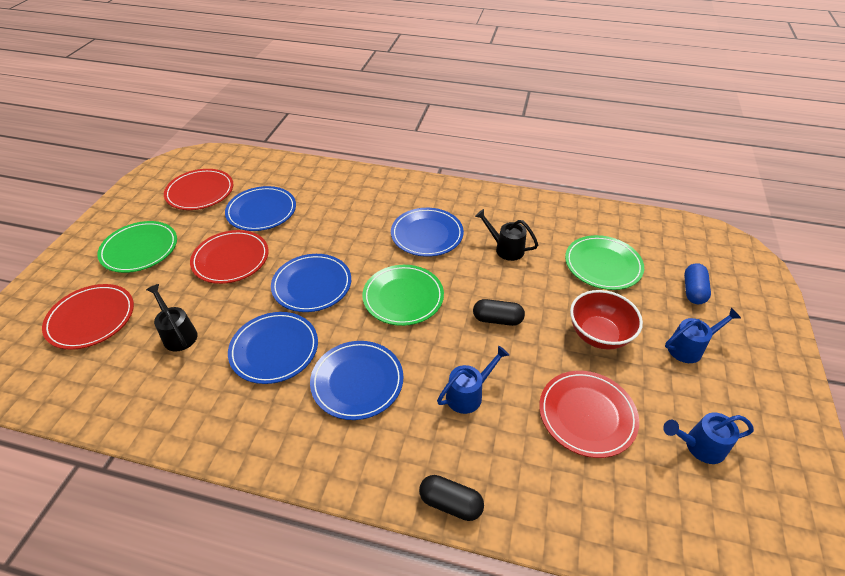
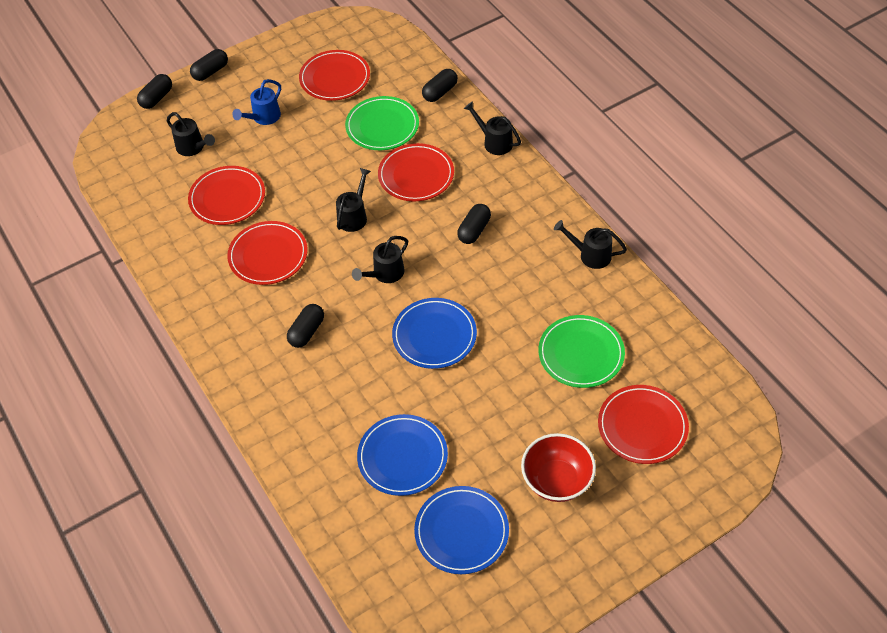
black capsule: [419,475,484,521] [473,299,525,326] = 2 -> [137,74,172,109] [190,49,228,81] [287,304,324,348] [422,69,458,102] [457,204,491,244] = 5
black watering can: [146,284,198,351] [475,209,538,261] = 2 -> [167,112,215,156] [336,168,371,232] [352,236,408,283] [464,101,521,155] [554,220,627,269] = 5
blue capsule: [684,263,711,304] = 1 -> none = 0
blue plate: [225,186,296,231] [228,312,318,384] [271,254,351,312] [310,341,403,420] [391,208,464,257] = 5 -> [357,414,448,496] [392,298,477,369] [414,486,509,574] = 3
blue watering can: [437,346,509,414] [663,412,754,464] [665,308,741,363] = 3 -> [232,79,281,125] = 1
green plate: [97,221,177,273] [362,265,444,326] [565,235,644,290] = 3 -> [345,96,419,150] [538,315,625,388] = 2
red plate: [42,284,134,350] [164,169,233,210] [190,230,269,284] [539,371,639,458] = 4 -> [188,166,265,225] [227,221,307,285] [299,50,370,101] [378,143,454,202] [598,385,689,464] = 5

